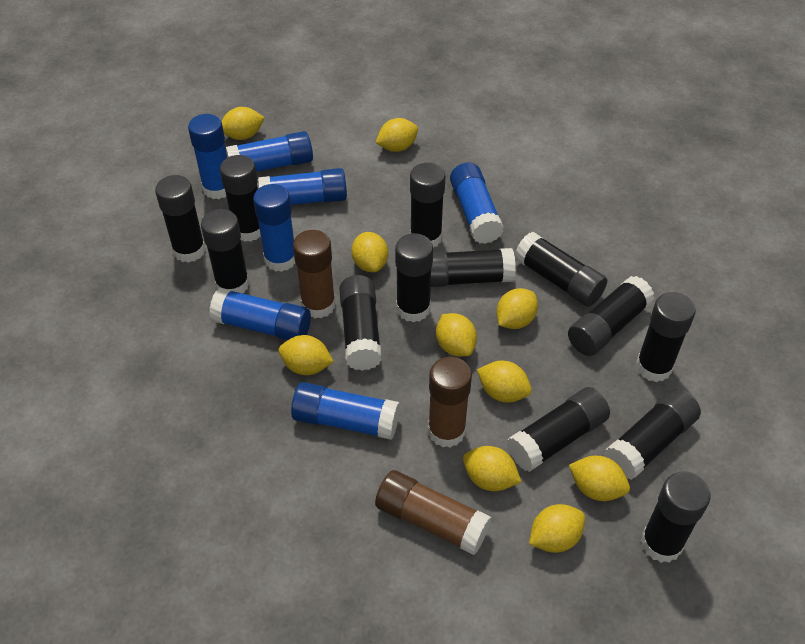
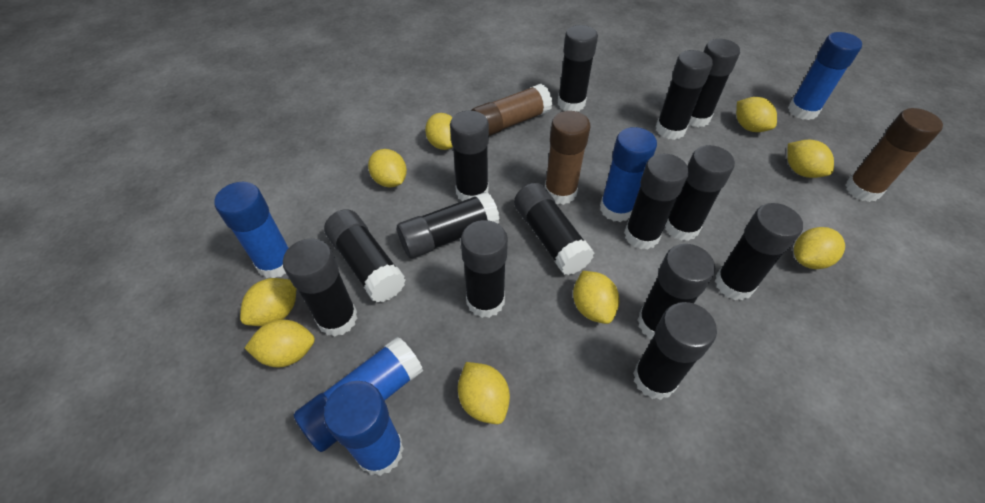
black glue stick: [155,175,206,263] [201,209,250,294] [220,155,261,242] [339,275,382,371] [395,233,433,322] [410,163,445,248] [431,248,516,287] [507,387,610,472] [515,232,607,307] [568,276,654,356] [605,389,701,480] [636,292,696,382] [641,471,711,563] = 13 -> [283,239,358,337] [324,209,406,302] [397,192,500,258] [450,110,489,201] [461,220,508,318] [514,183,594,275] [558,25,598,111] [624,154,689,249] [633,302,717,400] [637,244,715,339] [656,50,713,140] [665,145,735,241] [688,39,740,127] [715,203,803,300] = 14
blue glue stick: [188,114,227,199] [209,288,311,340] [226,131,313,172] [253,184,295,272] [258,168,347,205] [291,382,400,440] [450,163,504,244] = 7 -> [214,182,289,278] [294,336,423,452] [323,381,404,476] [600,127,657,222] [788,32,862,120] = 5
yellow lemon: [221,107,265,140] [278,335,334,375] [352,232,388,272] [376,118,418,152] [436,313,477,357] [463,446,521,491] [477,361,532,403] [496,288,538,329] [529,504,585,553] [569,456,630,501] = 10 -> [240,278,296,326] [245,320,315,368] [368,149,407,187] [425,113,453,150] [458,362,510,424] [573,271,619,324] [736,97,777,132] [787,140,834,178] [794,227,845,269] = 9

